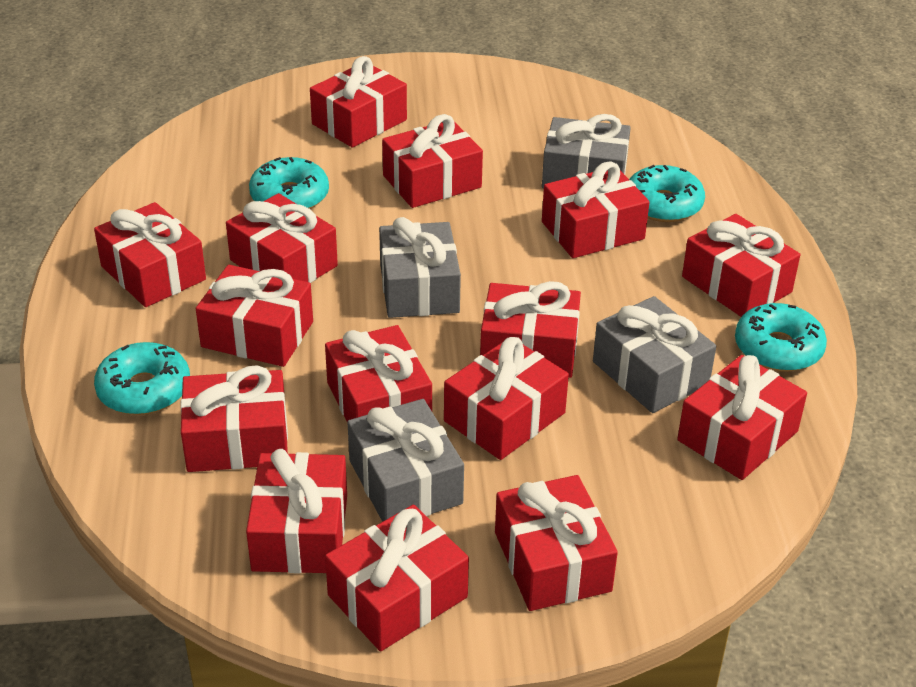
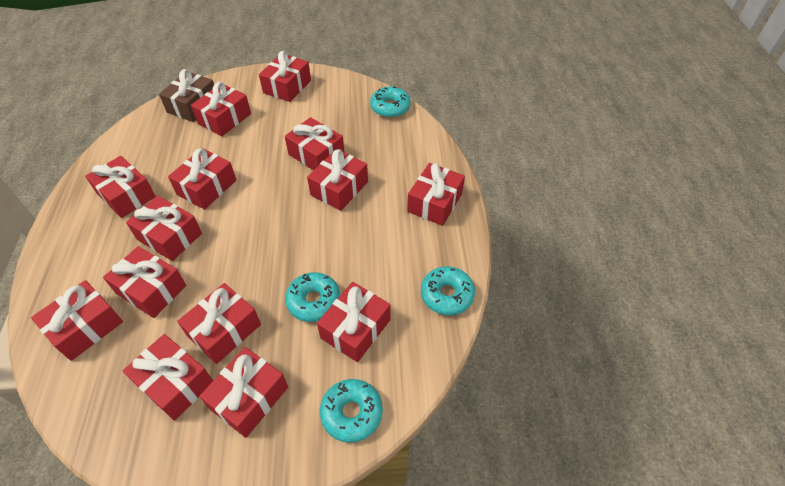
brown gift: none = 0 -> [159,69,214,122] = 1
grey gift: [347,399,464,522] [379,217,461,318] [542,114,631,188] [593,296,716,413] = 4 -> none = 0
red gift: [94,202,206,307] [180,365,288,472] [196,265,313,367] [226,193,338,283] [246,449,347,574] [310,56,407,148] [325,325,432,422] [325,505,469,651] [382,114,483,208] [444,337,569,460] [480,281,581,378] [495,475,618,611] [542,161,650,258] [677,355,807,480] [682,214,800,317] = 15 -> [31,280,123,361] [85,156,156,218] [103,246,186,318] [123,334,213,421] [126,196,202,261] [168,148,236,210] [177,283,261,364] [191,82,251,136] [199,347,288,438] [259,51,311,102] [285,117,345,170] [307,149,368,211] [317,282,391,362] [407,163,465,226] = 14

